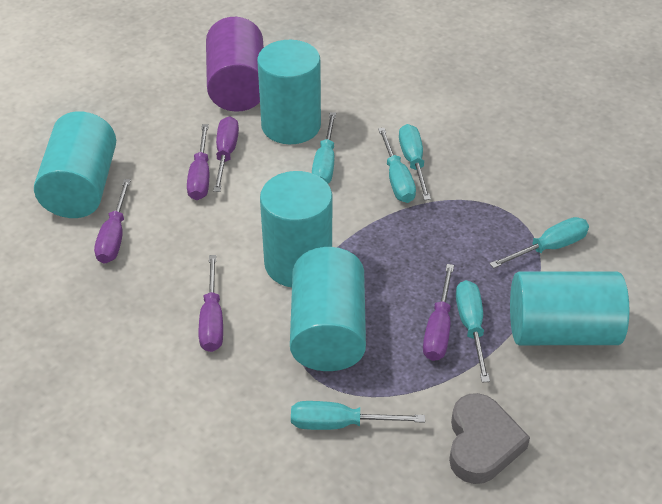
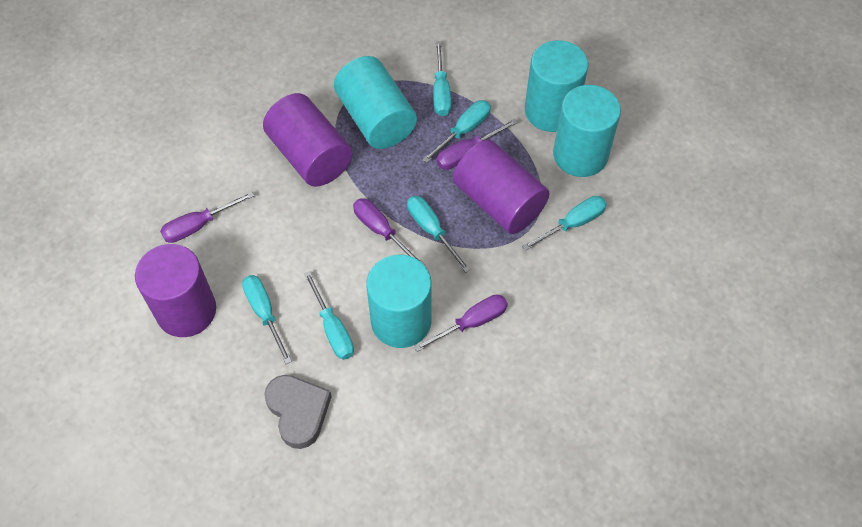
purple cylinder: [206,17,264,112] = 1 -> [135,244,216,337] [263,93,353,187] [453,140,549,234] = 3
purple screwdriver: [94,179,131,264] [187,124,209,200] [198,255,223,352] [213,116,239,192] [423,264,454,361] = 5 -> [160,191,254,243] [353,198,425,265] [414,295,508,352] [436,118,518,170] = 4
turquoise cylinder: [34,111,116,218] [257,40,321,144] [260,171,332,287] [290,247,366,371] [510,271,629,345] = 5 -> [334,56,417,149] [366,255,431,348] [525,40,588,132] [553,85,621,177] = 4

